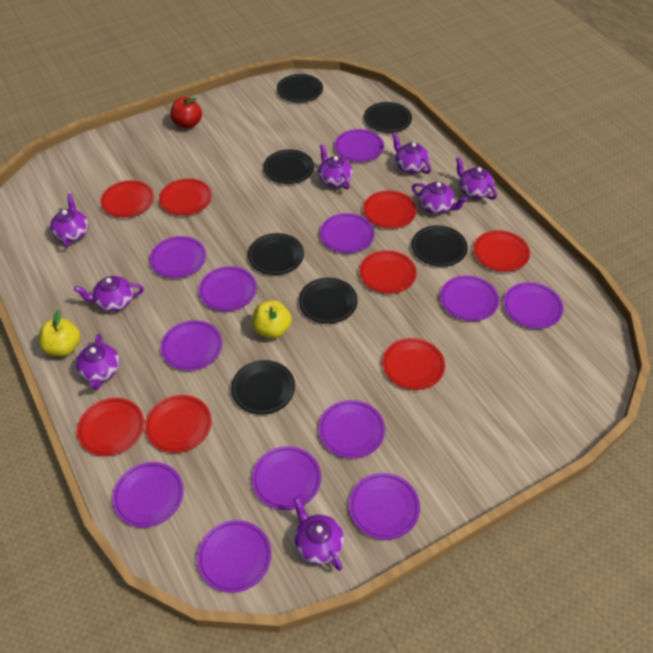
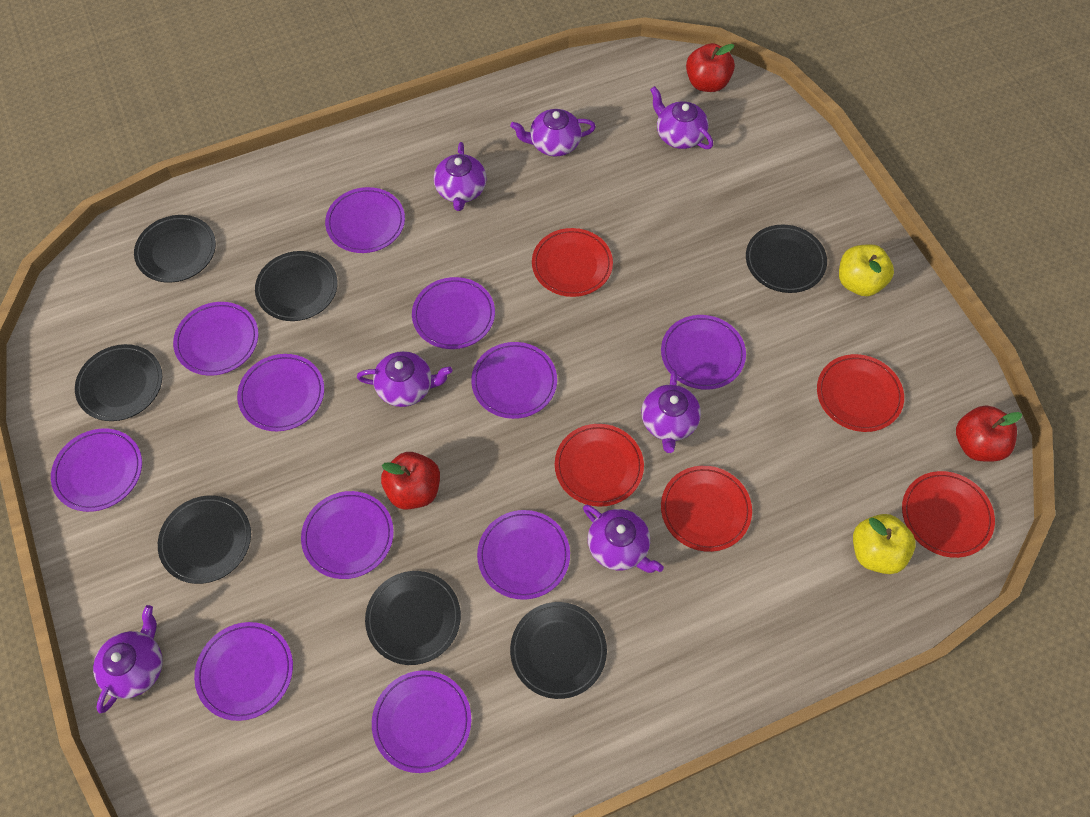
purple plate: [112,462,184,528] [149,236,206,278] [161,320,223,371] [197,520,271,593] [199,266,257,311] [252,446,321,510] [319,400,385,459] [320,213,375,253] [334,129,384,162] [349,473,420,540] [440,275,499,321] [503,282,563,329] = 12 -> [51,428,142,512] [173,302,259,376] [194,622,293,721] [237,354,324,431] [301,491,394,579] [325,187,405,253] [372,670,471,773] [412,277,495,349] [471,342,557,419] [477,510,570,600] [661,315,746,390] = 11
purple teapot: [50,194,89,247] [74,276,144,312] [76,334,120,390] [294,498,344,571] [318,144,353,189] [392,133,431,174] [412,182,467,214] [456,157,497,200] = 8 -> [93,605,163,713] [357,351,452,407] [434,142,487,211] [510,109,596,156] [583,505,664,573] [641,370,701,453] [650,86,713,149] = 7
red apple: [170,97,202,129] = 1 -> [381,452,440,510] [686,43,735,92] [956,405,1022,462] = 3
red plate: [77,398,144,456] [100,180,154,218] [145,395,212,453] [159,178,212,216] [359,250,417,294] [363,191,417,229] [382,338,445,390] [474,230,530,272] = 8 -> [532,228,613,297] [555,424,644,507] [661,466,752,552] [817,354,904,432] [902,471,995,558] = 5

